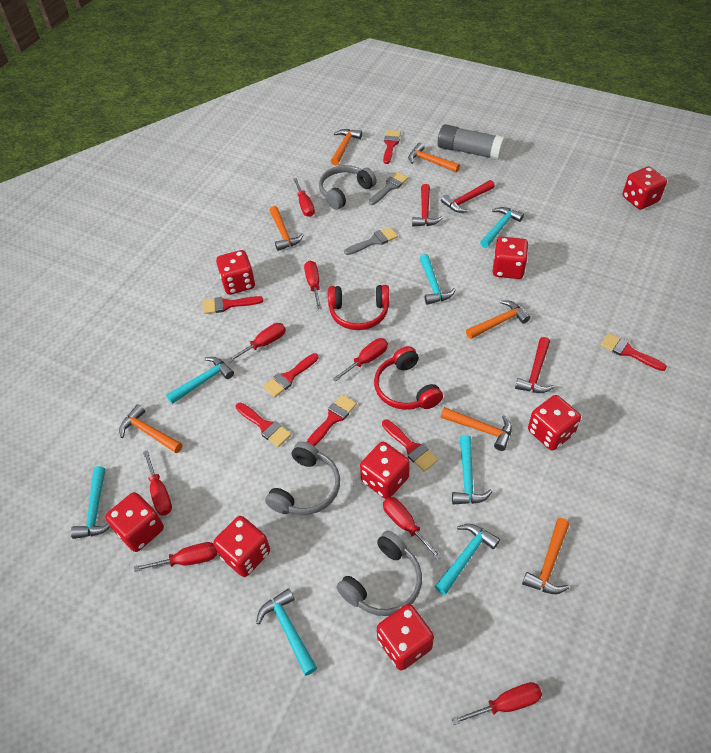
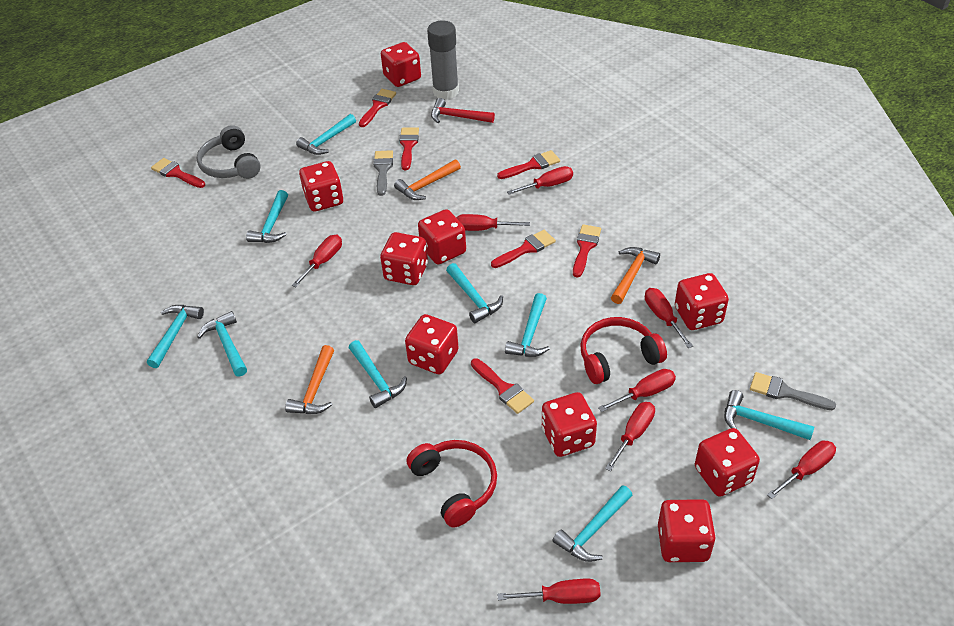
grey headphones: [265,441,340,515] [319,165,377,210] [336,531,422,616] = 3 -> [197,125,261,179] = 1
orange hammer: [119,404,183,453] [269,206,304,251] [331,129,362,165] [408,143,460,173] [441,407,512,451] [466,300,530,339] [522,518,570,594] = 7 -> [285,345,334,414] [394,160,461,200] [611,247,660,304] = 3
red dice: [105,492,164,552] [214,516,270,577] [216,250,255,295] [360,442,410,499] [377,604,434,670] [493,237,528,279] [528,395,581,451] [623,166,667,210] = 8 -> [299,161,343,212] [380,232,428,285] [381,42,421,87] [405,314,459,375] [418,209,466,264] [542,392,597,457] [658,499,716,562] [675,273,729,330] [695,428,760,497] = 9
red hammer: [412,184,443,227] [441,180,495,213] [515,337,554,393] = 3 -> [431,98,495,123] = 1
turquoise hammer: [71,466,110,539] [166,357,234,404] [256,588,317,676] [419,254,456,305] [435,524,500,595] [452,435,492,505] [480,207,524,248] = 7 -> [147,305,204,368] [197,311,247,376] [246,190,288,243] [296,114,356,155] [349,340,407,408] [446,263,503,323] [505,293,550,357] [552,485,632,562] [724,390,814,440] = 9

